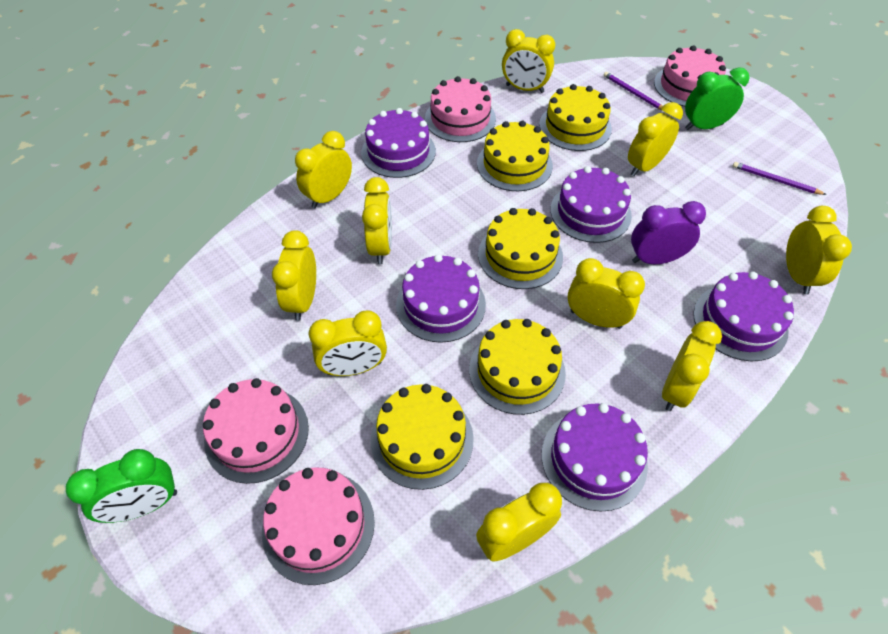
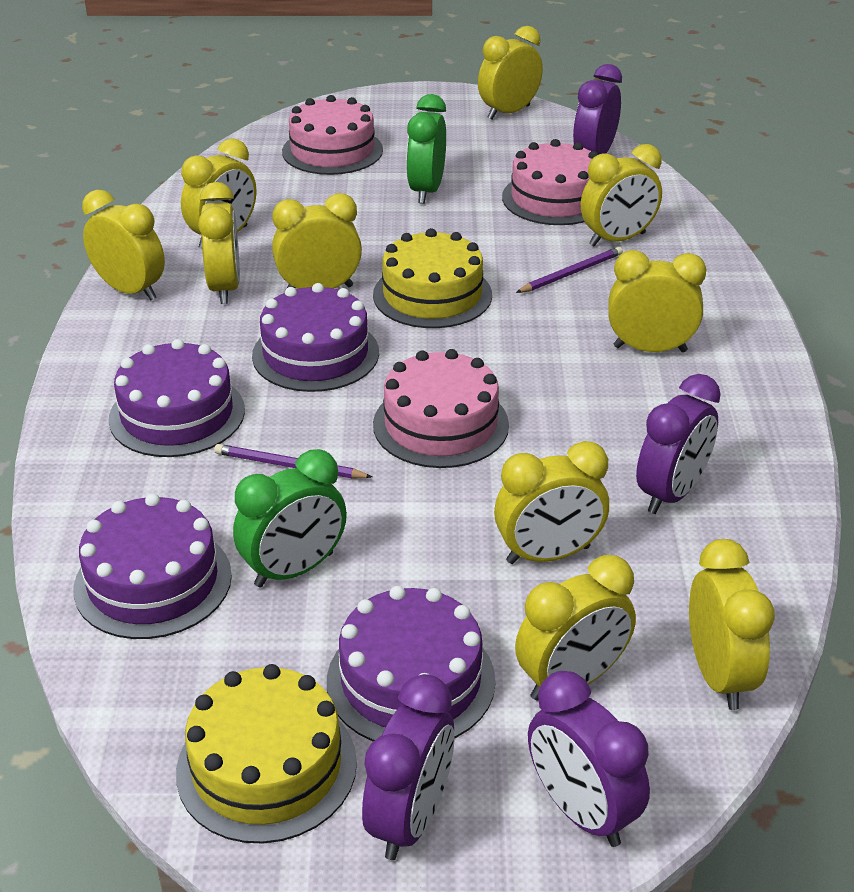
pink cake: [203,378,309,484] [262,468,375,585] [425,76,496,142] [654,45,726,107] = 4 -> [282,95,383,175] [373,349,509,468] [502,139,598,225] = 3
purple cake: [361,108,436,178] [396,254,486,343] [542,403,648,512] [550,166,632,243] [693,272,794,361] = 5 -> [73,493,232,639] [109,339,245,457] [252,283,379,392] [327,586,496,741] = 4
purple clock: [631,201,706,264] = 1 -> [362,674,455,860] [528,671,650,847] [573,64,622,155] [636,374,721,514] = 4
yellow cake: [370,384,474,490] [469,319,566,415] [477,121,553,191] [478,208,563,289] [539,84,612,151] = 5 -> [176,664,357,844] [373,228,492,328] = 2

